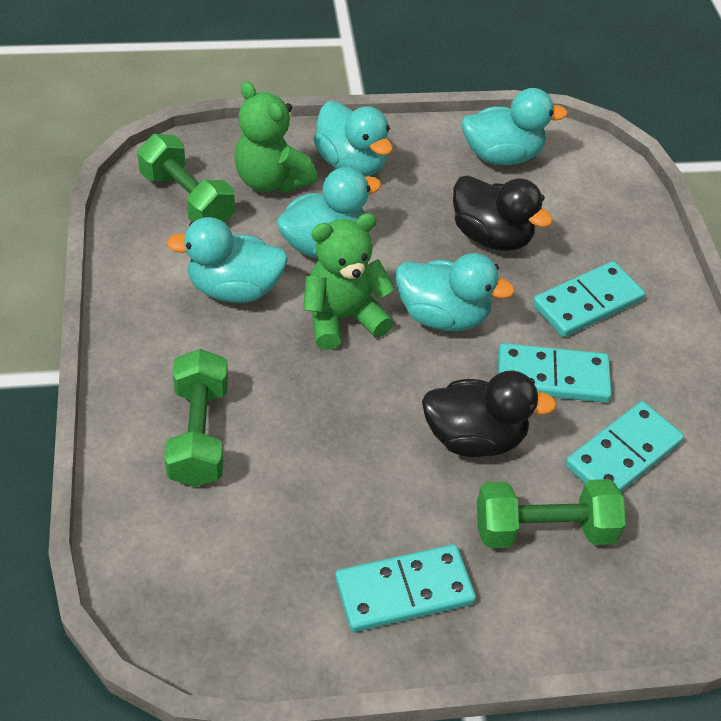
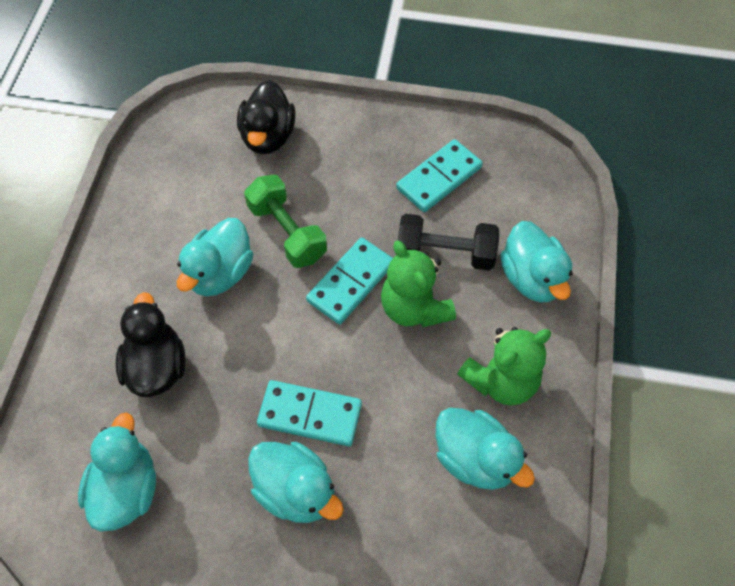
black dumbbell: none = 0 -> [398,214,499,271] = 1
green dumbbell: [137,134,235,223] [164,349,228,487] [477,479,626,548] = 3 -> [244,175,327,268] = 1
turquoise domino: [335,544,476,632] [498,343,612,403] [533,261,645,337] [565,401,684,492] = 4 -> [257,380,362,446] [306,238,393,324] [396,139,483,212] = 3

